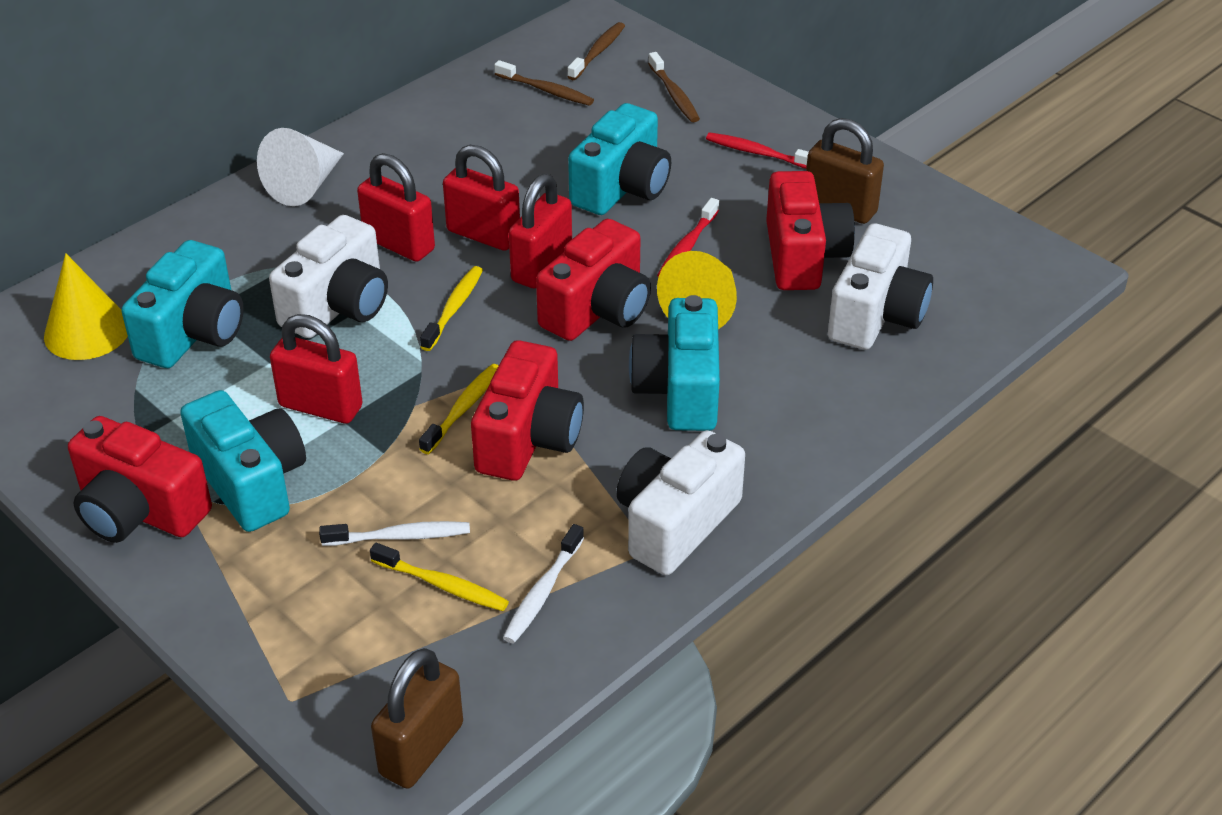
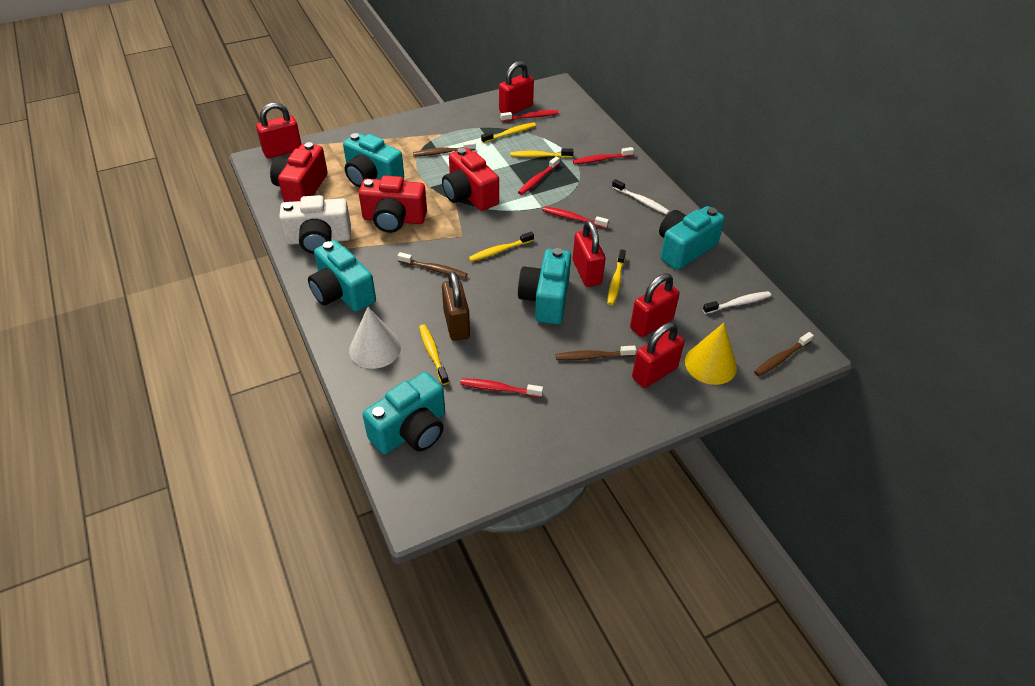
brown padlock: [371,648,463,789] [806,118,884,224] = 2 -> [442,271,470,341] = 1
brown toothbrush: [494,60,594,106] [567,22,625,80] [648,52,700,122] = 3 -> [398,252,467,278] [413,141,476,156] [556,346,636,360] [754,332,814,376] = 4
red camera: [68,416,212,543] [471,340,584,481] [536,219,651,341] [766,171,855,290] = 4 -> [270,142,328,202] [359,175,427,233] [442,148,499,211] = 3
red padlock: [270,314,363,424] [357,153,435,262] [443,145,520,251] [509,174,572,288] = 4 -> [256,102,301,158] [499,61,534,114] [573,220,606,287] [630,273,680,337] [632,323,684,388] = 5
red toothbrush: [657,198,719,277] [706,132,809,169] = 2 -> [460,378,543,397] [500,110,558,122] [518,156,560,195] [542,207,609,228] [573,147,634,164] = 5
turquoise camera: [122,240,244,368] [180,390,306,532] [568,103,671,215] [629,295,720,431] = 4 -> [308,240,376,312] [343,133,404,187] [363,372,445,454] [518,248,571,324] [659,206,725,270] = 5
white camera: [269,215,388,338] [616,430,745,575] [828,223,933,350] = 3 -> [279,195,351,254] = 1
yellow cone: [44,253,128,360] [657,251,737,329] = 2 -> [685,323,737,385] = 1
yellow toothbrush: [370,543,509,611] [419,364,499,454] [420,266,483,351] = 3 -> [419,324,449,385] [468,232,534,262] [481,122,536,143] [510,148,573,158] [607,249,626,305] = 5

